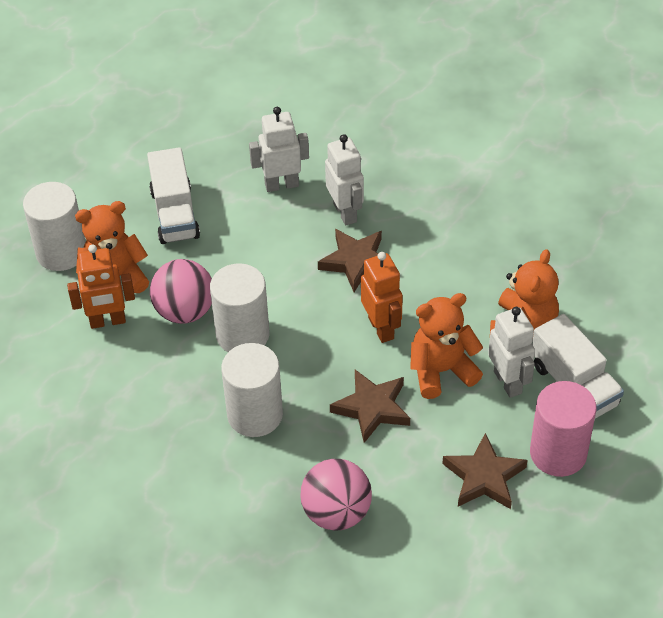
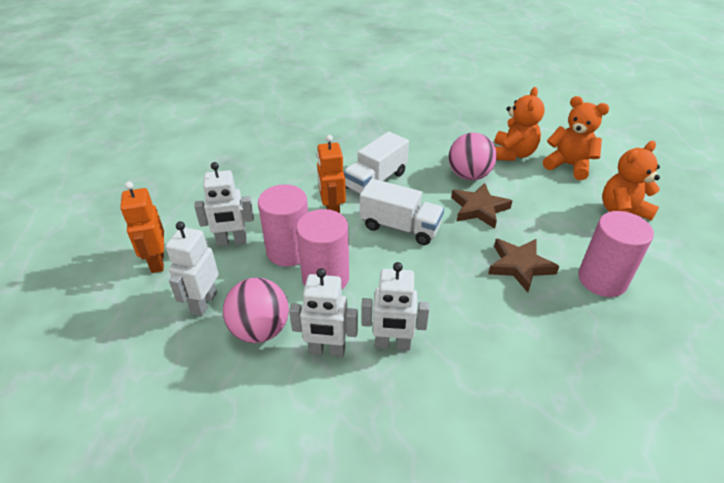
brown star: [318,229,382,292] [330,370,410,443] [442,433,528,509] = 3 -> [451,183,512,229] [488,239,559,292] = 2
pink cylinder: [530,381,596,477] = 1 -> [258,184,308,267] [296,209,349,289] [578,211,654,297] = 3
white cylinder: [23,182,86,271] [210,263,269,352] [221,343,283,437] = 3 -> none = 0
white robot: [249,107,309,192] [325,134,364,225] [488,307,535,398] = 3 -> [166,222,219,316] [194,162,254,247] [289,268,358,357] [362,262,429,350] = 4

